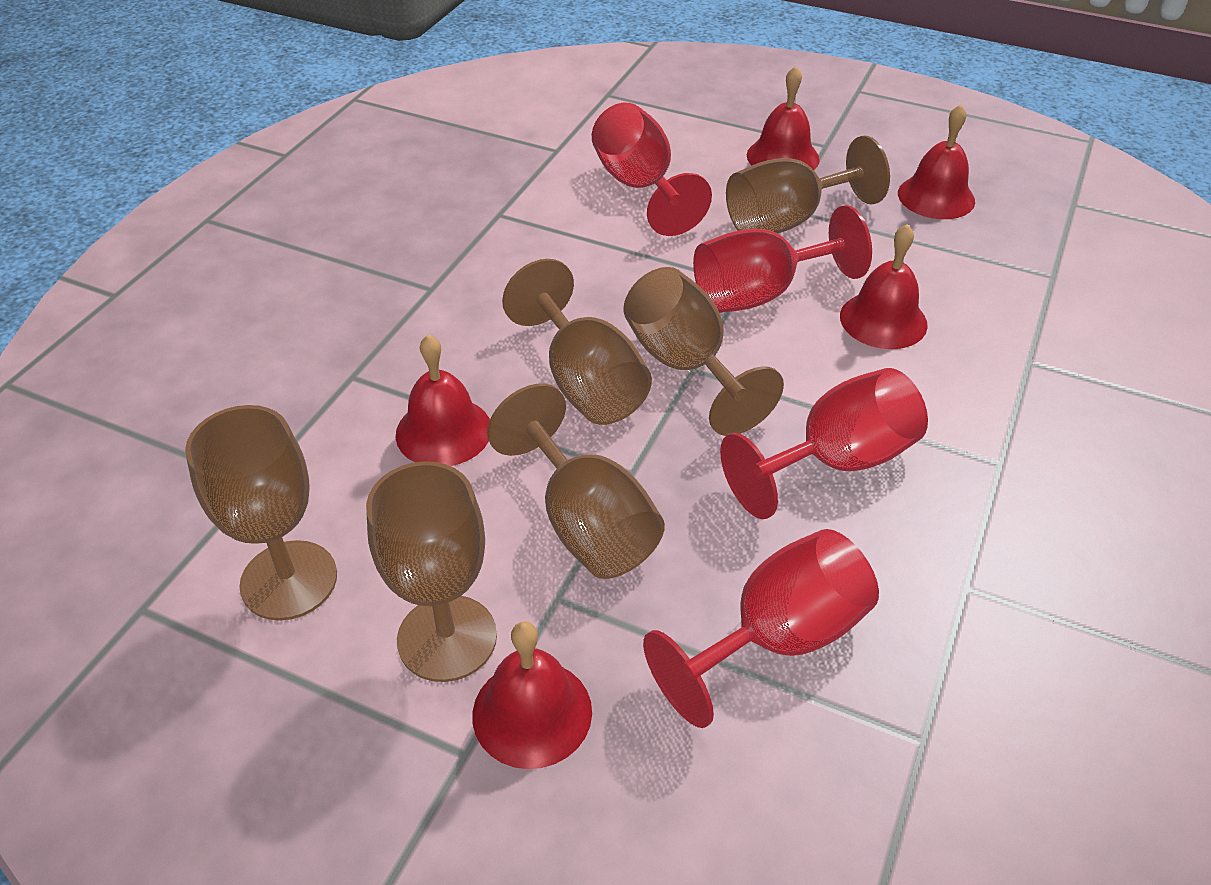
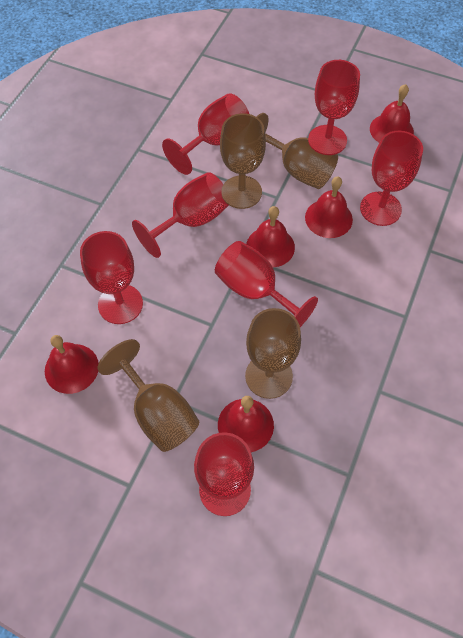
brown goblet: [185,405,337,621] [366,461,497,682] [487,384,665,579] [502,259,652,425] [624,267,784,436] [726,136,890,233] = 6 -> [98,339,199,452] [220,113,266,209] [245,308,301,399] [256,113,338,189] = 4
red goblet: [592,103,712,236] [643,529,879,728] [693,205,872,313] [720,368,928,519] = 4 -> [80,231,143,324] [132,172,230,258] [162,93,249,175] [194,432,254,516] [215,241,318,327] [308,60,360,154] [360,131,423,226] = 7

